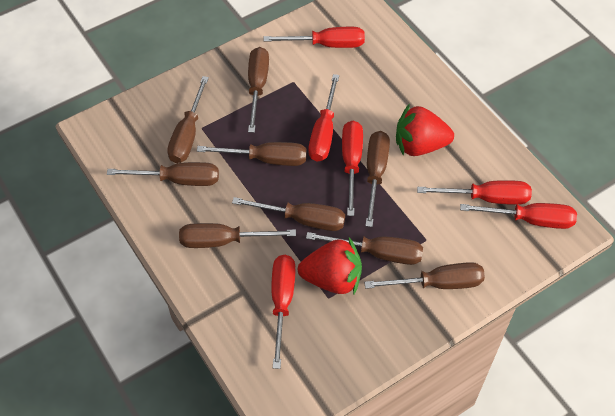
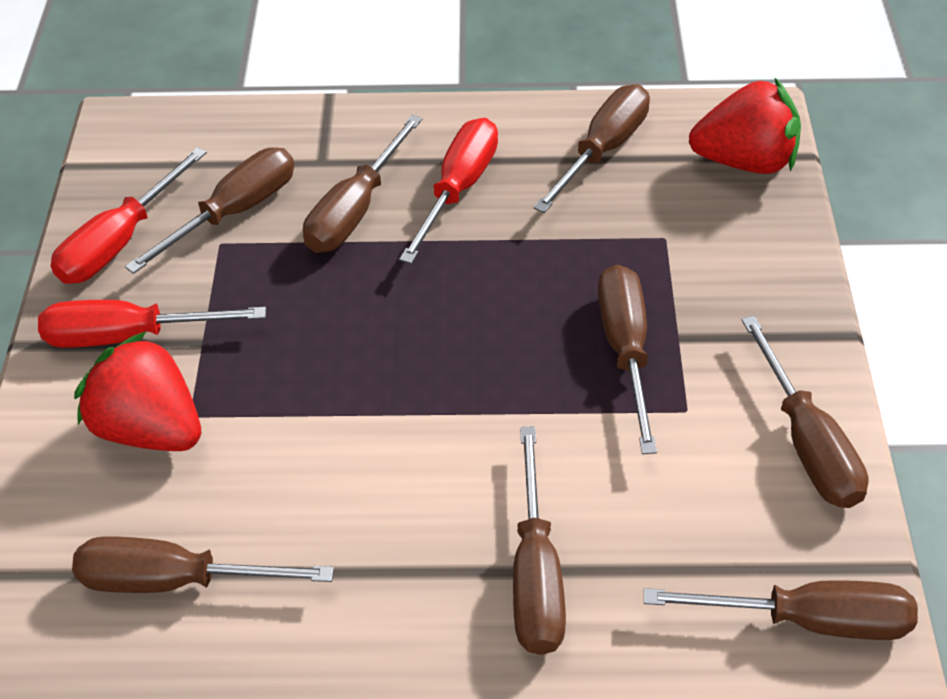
brown screwdriver: [107,162,219,186] [167,76,209,163] [179,223,296,248] [197,142,307,166] [232,197,345,231] [248,47,269,133] [306,232,423,265] [364,262,485,289] [365,131,390,227] = 9 -> [72,536,334,593] [125,147,294,274] [303,115,422,253] [513,426,566,655] [533,84,650,213] [598,265,657,454] [644,580,918,640] [742,316,869,508] = 8
red screwdriver: [264,27,365,48] [271,255,295,369] [309,74,339,162] [342,121,363,216] [417,180,532,205] [460,203,577,229] = 6 -> [38,300,266,348] [50,147,207,284] [399,118,498,264] = 3

